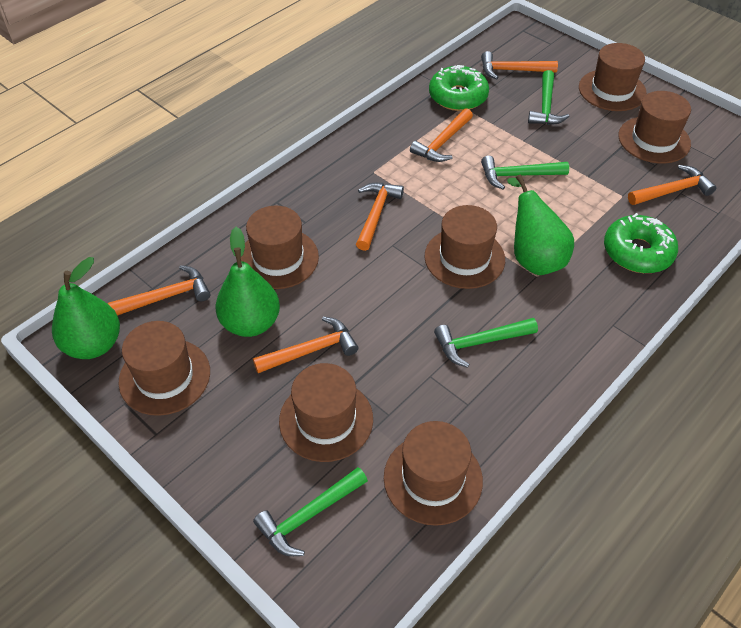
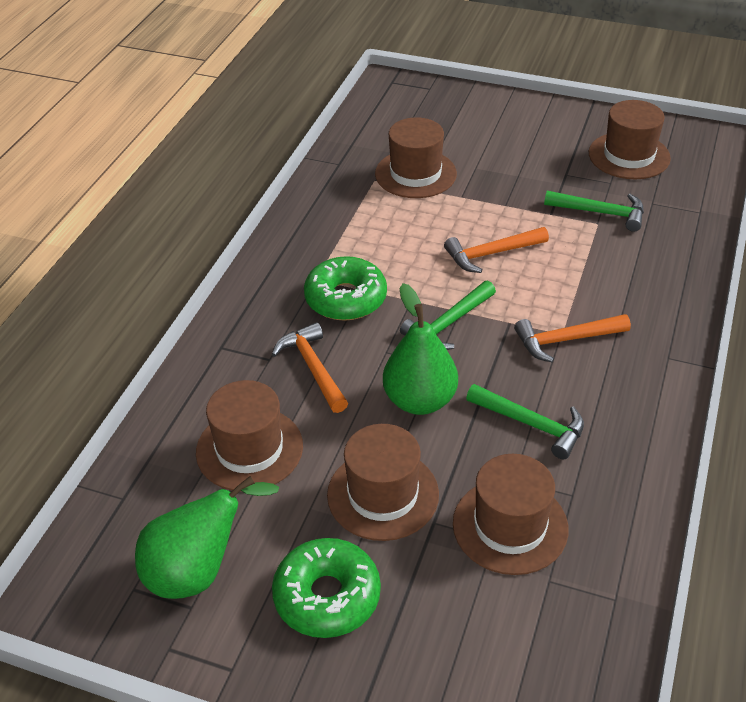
brown hat: [118,321,210,416] [241,206,319,289] [279,363,373,462] [384,421,483,526] [424,205,505,289] [579,43,647,111] [618,91,691,163] = 7 -> [196,380,303,492] [327,424,439,541] [375,117,457,198] [453,454,569,575] [589,100,671,179] = 5
green hammer: [253,467,368,556] [434,318,538,368] [481,156,569,189] [528,70,570,125] = 4 -> [400,281,496,350] [466,384,584,459] [544,191,644,232] = 3
green pear: [52,257,120,359] [216,227,280,337] [507,174,574,275] = 3 -> [135,476,279,599] [383,283,458,415] = 2
orange hammer: [108,265,210,316] [253,316,358,373] [356,183,404,251] [410,108,473,162] [481,51,558,80] [628,165,716,205] = 6 -> [272,322,348,413] [444,227,549,273] [514,314,631,363] = 3

